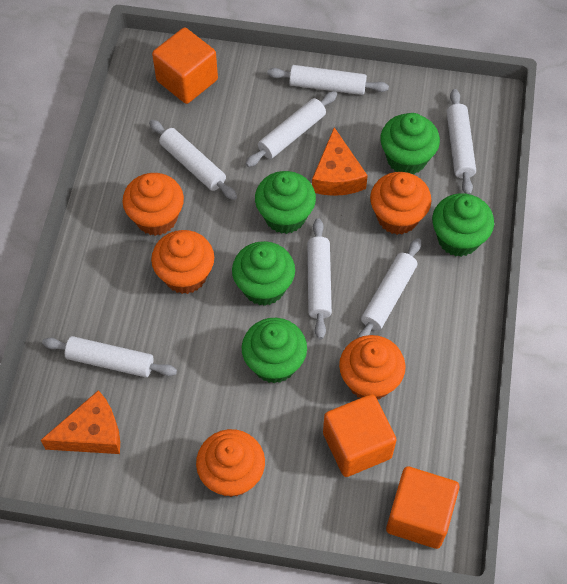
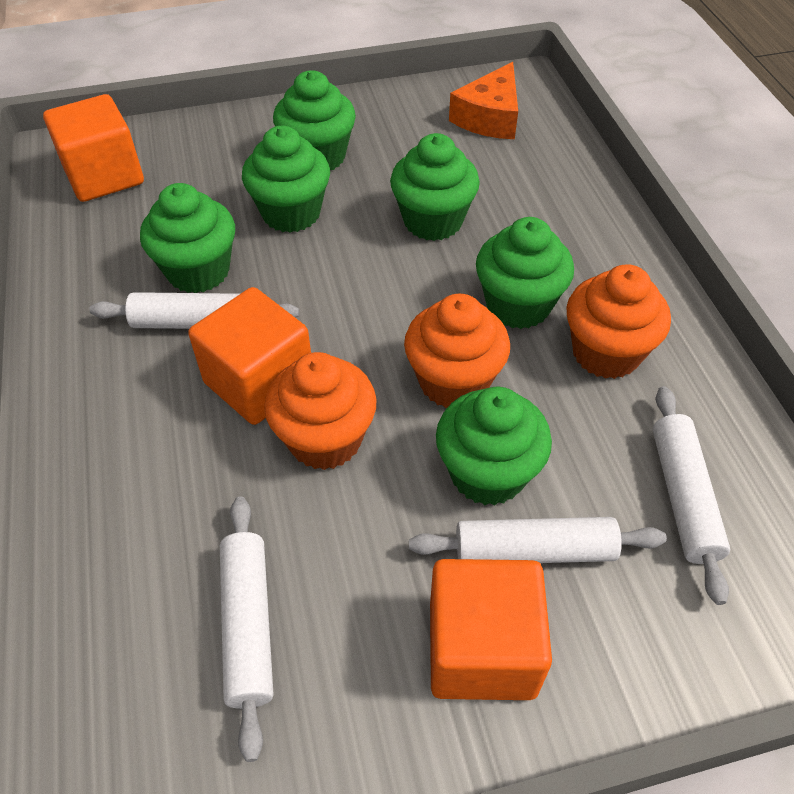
green cupcake: [232,241,295,306] [242,318,307,384] [255,171,316,234] [380,113,440,174] [432,193,494,257] = 5 -> [140,183,235,293] [242,126,330,233] [273,70,356,170] [390,133,480,241] [436,387,552,506] [476,217,574,329] = 6
orange cheese: [41,390,120,454] [312,127,368,196] = 2 -> [449,62,518,139] = 1
orange cupcake: [122,173,184,236] [151,230,214,294] [196,429,265,497] [339,335,405,400] [370,172,432,235] = 5 -> [264,352,377,470] [404,294,510,408] [566,264,671,379] = 3
white rolling pin: [42,336,177,377] [149,120,237,200] [245,91,337,167] [267,65,389,95] [307,219,332,339] [357,238,421,338] [447,89,476,194] = 7 -> [89,292,299,329] [220,496,273,762] [409,517,667,563] [653,386,730,605] = 4

